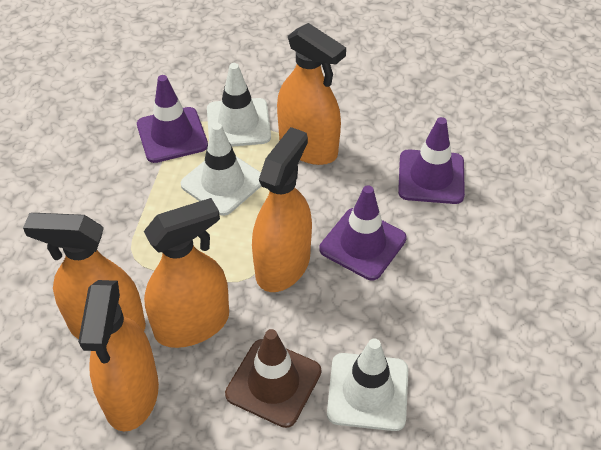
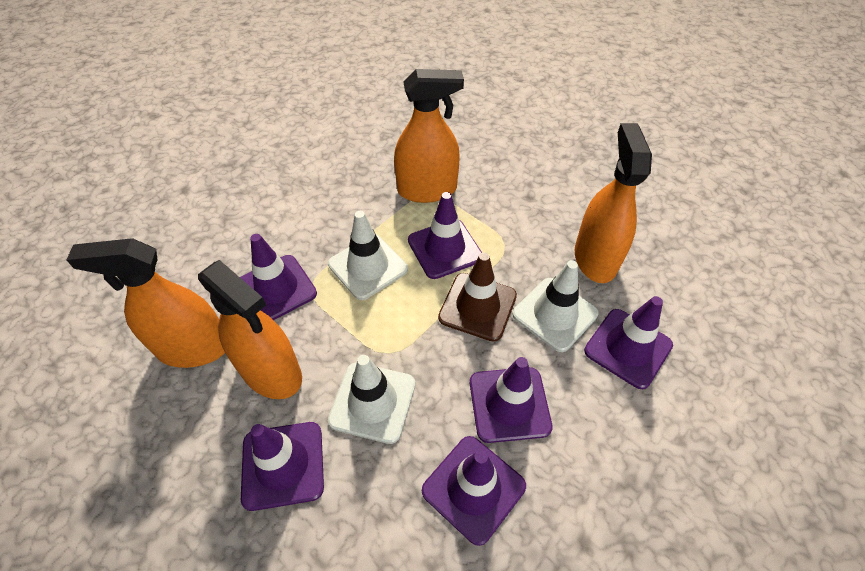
orange spray bottle: [23,213,146,339] [78,280,159,432] [144,198,229,348] [252,127,312,292] [277,23,346,165] = 5 -> [66,238,225,368] [198,260,302,399] [394,69,464,203] [575,123,652,283] = 4
purple traffic cone: [137,75,208,163] [320,185,407,280] [398,117,465,204] = 3 -> [240,234,317,320] [241,422,324,511] [408,192,482,279] [422,436,526,546] [470,357,553,443] [584,296,673,389] = 6

